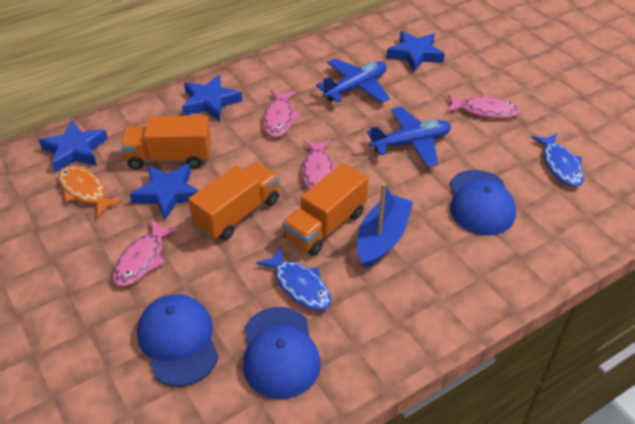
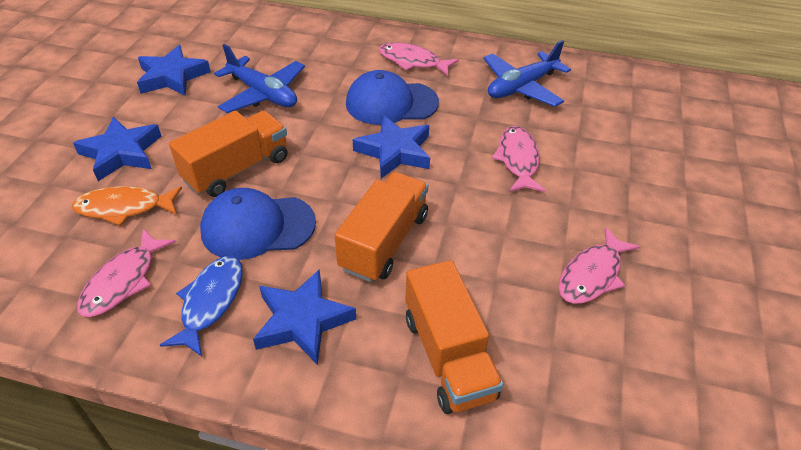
blue boat: [357,183,413,269] = 1 -> none = 0
blue cap: [137,294,219,386] [243,307,321,399] [450,170,516,235] = 3 -> [200,188,316,260] [346,70,439,125] = 2
blue fish: [256,247,331,310] [531,133,584,187] = 2 -> [160,256,243,357] = 1

